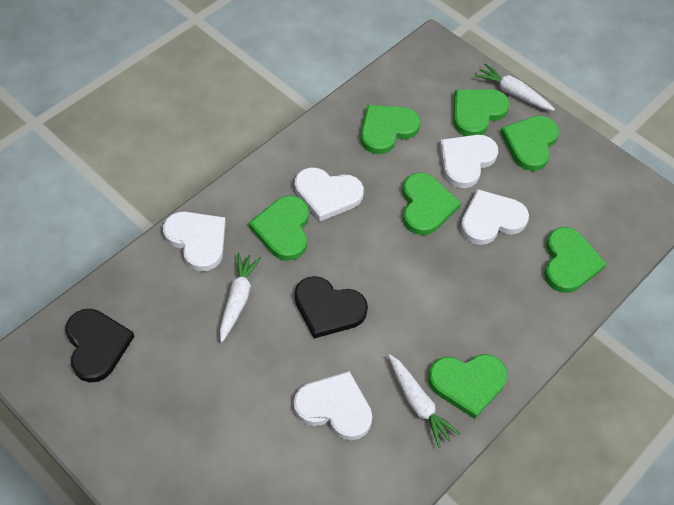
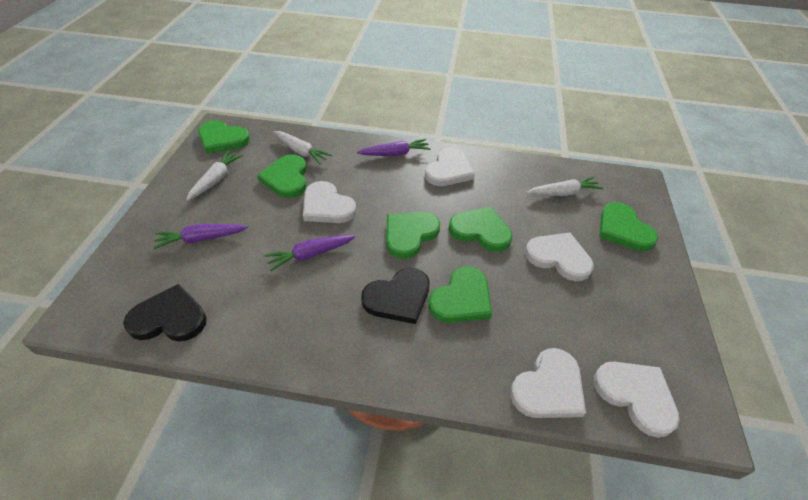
green heart: [249,196,309,261] [361,105,421,154] [403,172,461,235] [428,354,508,419] [454,89,510,136] [501,116,560,171] [544,227,607,293] = 7 -> [198,120,250,154] [257,155,307,198] [386,212,440,259] [428,266,492,323] [449,207,512,252] [599,202,658,251] = 6
purple carrot: none = 0 -> [153,224,248,249] [265,235,356,271] [357,139,431,156] = 3

